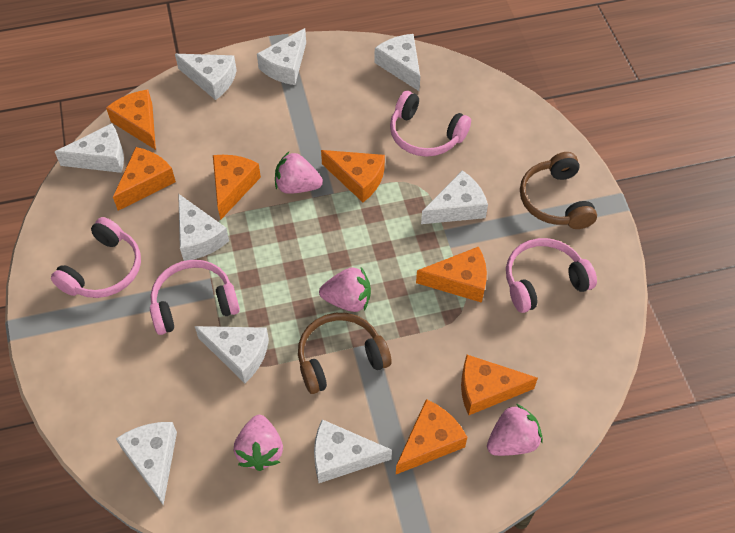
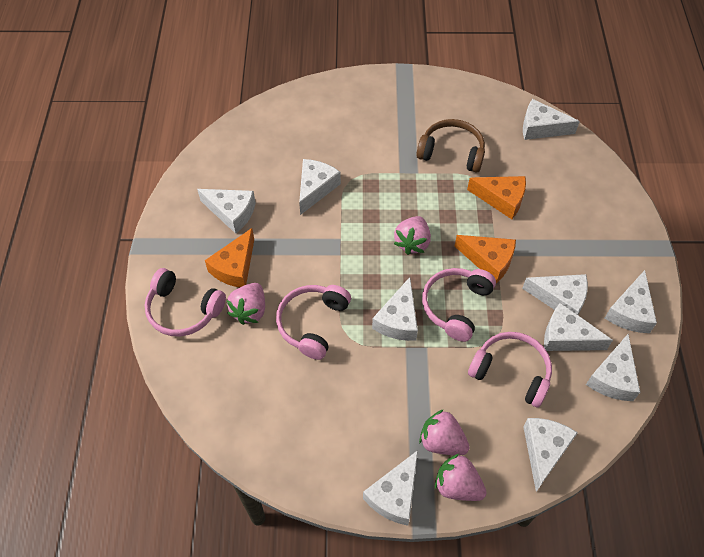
brown headphones: [298,313,392,394] [520,152,597,229] = 2 -> [416,119,485,173] = 1
orange cheese: [106,90,156,150] [113,147,176,211] [213,155,261,220] [321,150,385,202] [396,399,467,474] [416,247,487,303] [461,355,538,415] = 7 -> [205,228,254,288] [455,235,516,283] [467,176,526,219] = 3
white cheese: [55,123,124,173] [116,422,177,505] [175,54,237,100] [178,194,229,261] [195,326,269,383] [257,28,306,85] [314,419,392,483] [375,34,420,91] [421,170,488,224] = 9 -> [197,189,256,234] [299,159,341,215] [363,450,418,526] [372,277,418,341] [522,274,588,315] [523,99,580,140] [523,418,578,492] [544,303,613,351] [586,334,640,401] [605,270,657,333] = 10

